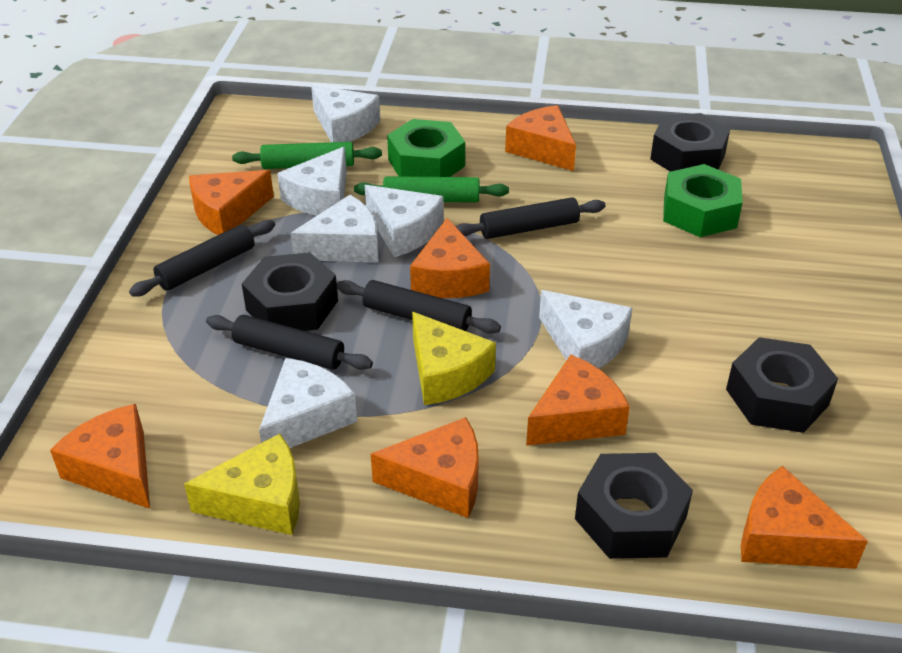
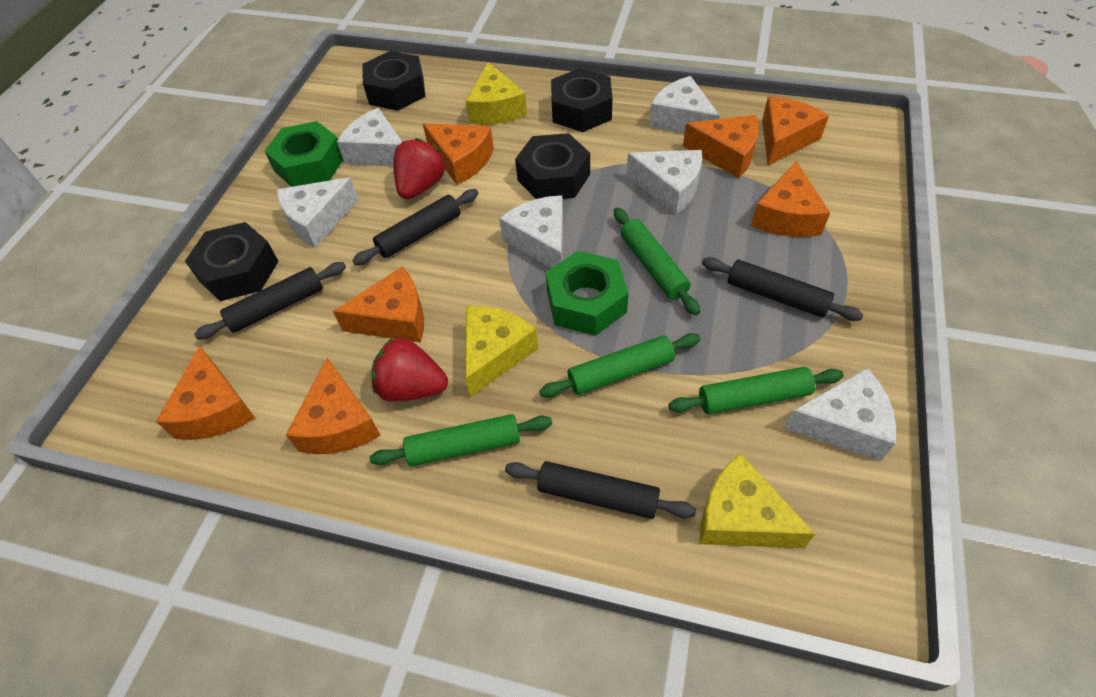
green rolling pin: [232,142,382,169] [354,176,509,203] = 2 -> [370,414,552,466] [539,333,701,398] [614,207,700,315] [668,367,844,415] = 4
red strawberry: none = 0 -> [372,337,448,402] [393,138,446,199] = 2
yellow cheese: [184,434,300,535] [412,312,496,405] = 2 -> [465,306,538,397] [466,62,527,125] [700,453,815,548] = 3

